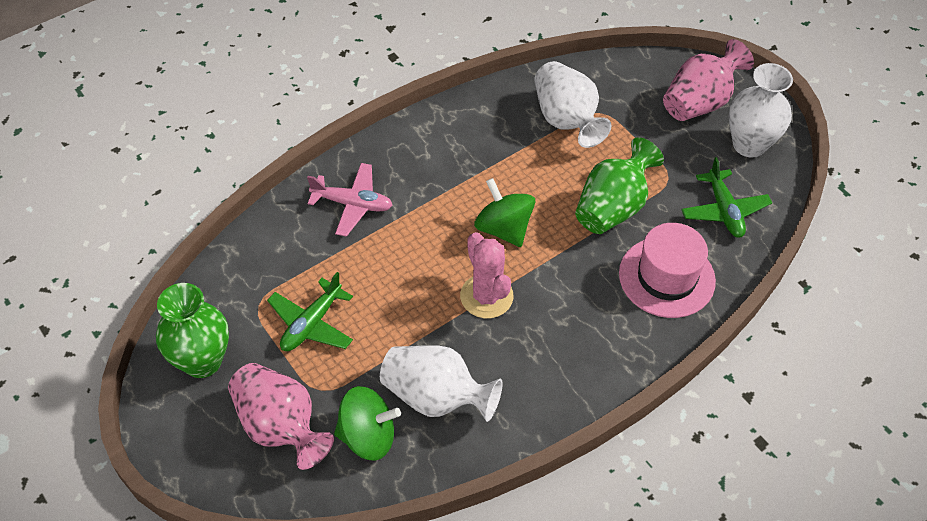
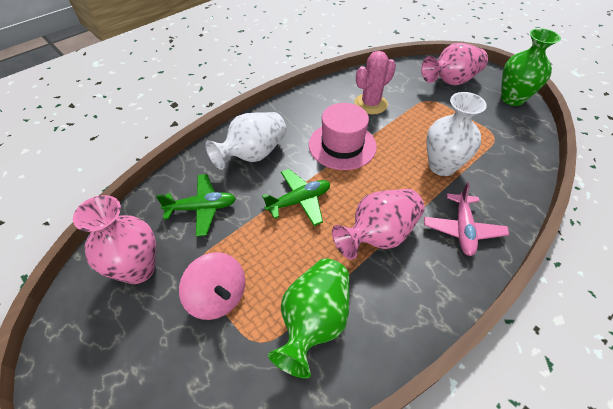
green spinning top: [334,386,401,460] [474,178,535,247] = 2 -> none = 0
pink spinning top: none = 0 -> [179,252,245,320] = 1
pink vase: [228,363,334,470] [663,39,754,121] = 2 -> [73,195,156,284] [332,189,425,260] [421,43,488,85] = 3
white vase: [380,345,503,422] [534,61,612,148] [729,63,793,157] = 3 -> [205,112,287,170] [426,92,487,176] = 2

